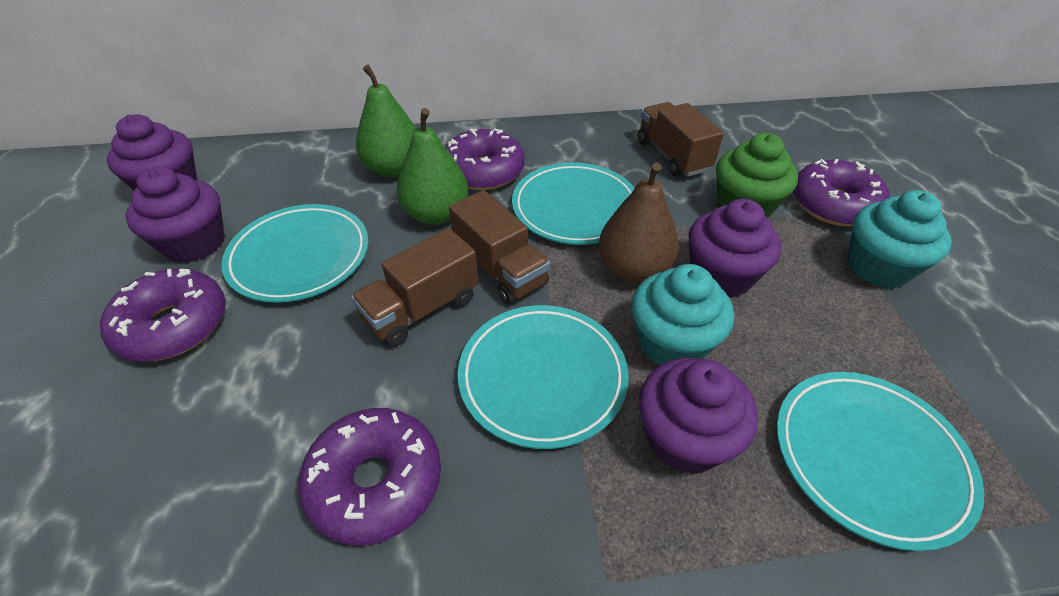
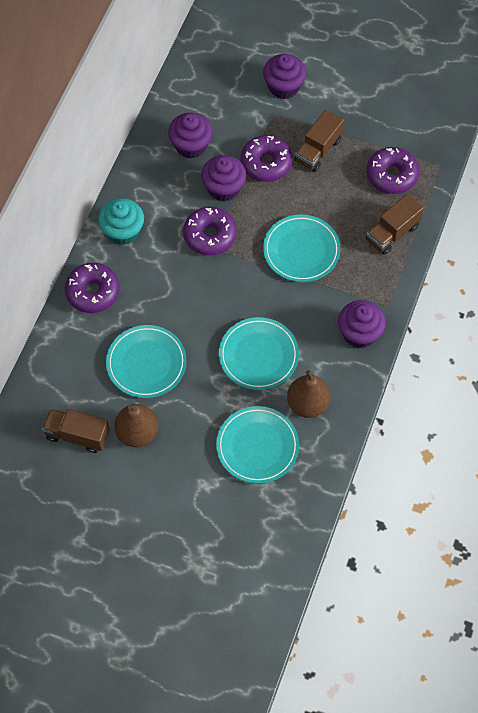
brown pear: [599,162,679,282] = 1 -> [114,404,159,447] [287,370,331,418] = 2
green cupcake: [716,133,798,218] = 1 -> none = 0
green pear: [356,65,416,177] [396,108,468,225] = 2 -> none = 0
turquoise cupcake: [632,264,734,365] [847,190,952,288] = 2 -> [98,198,144,245] = 1

